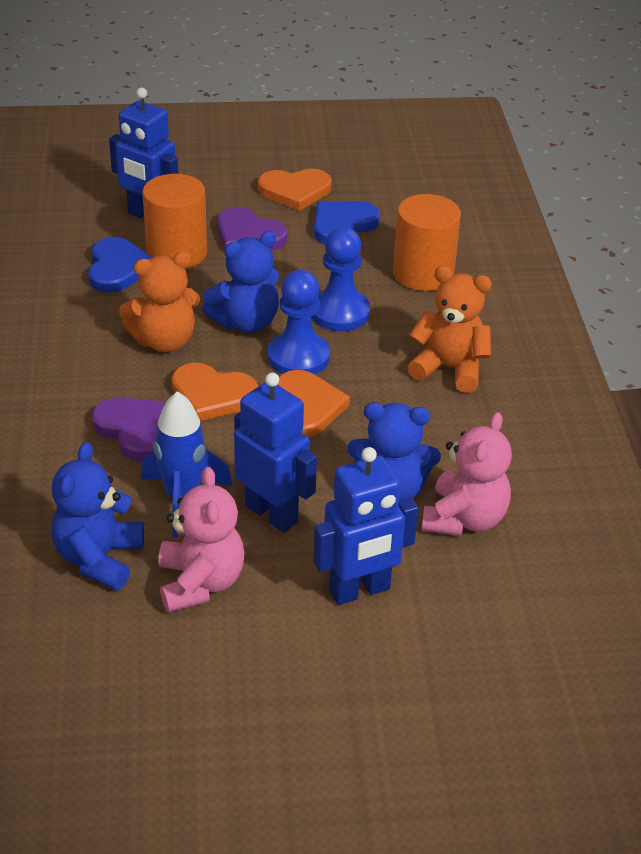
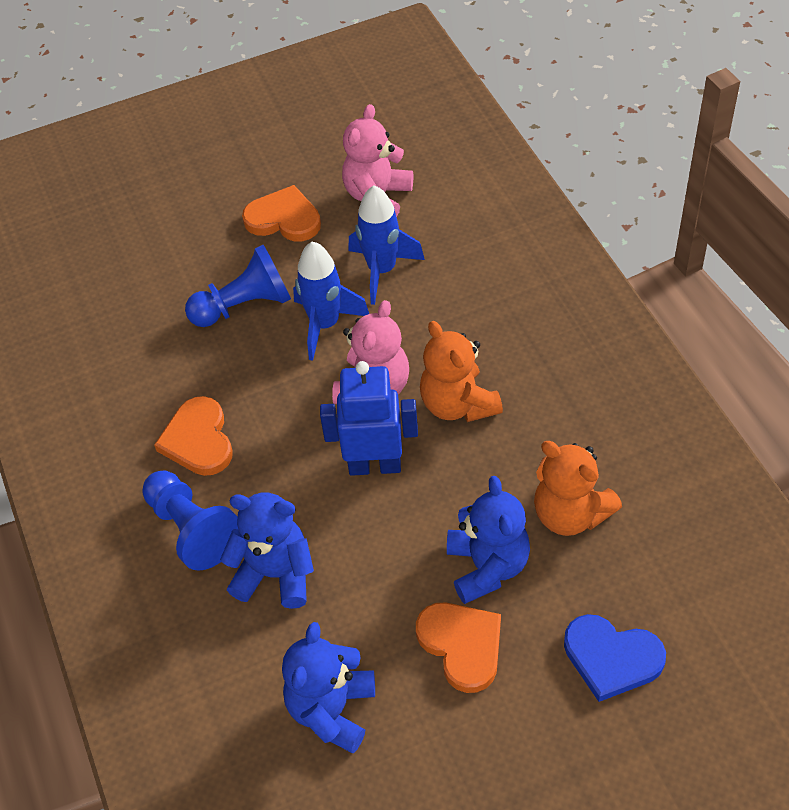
blue heart: [88,237,152,293] [314,201,380,244] = 2 -> [564,614,666,702] = 1
blue robot: [109,88,178,218] [234,373,317,532] [313,447,418,605] = 3 -> [320,361,418,476] = 1
blue rocket: [141,391,232,537] = 1 -> [293,242,369,361] [348,185,425,305] = 2
orange cylinder: [142,174,207,269] [393,194,461,291] = 2 -> none = 0
purple heart: [92,397,166,461] [217,207,287,251] = 2 -> none = 0

